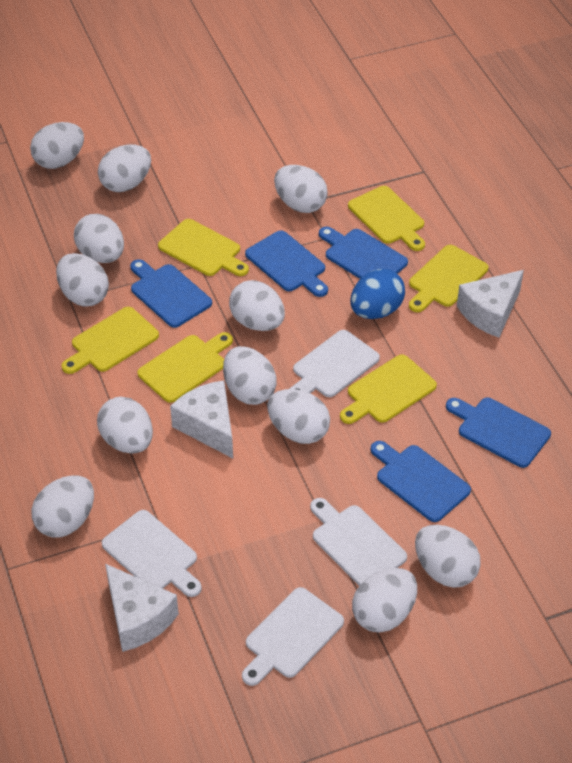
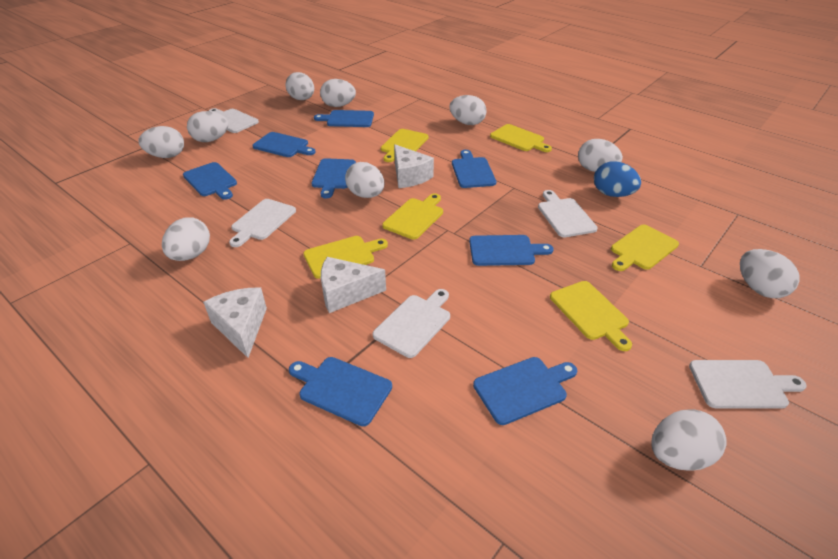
blue cutting board: [130,259,212,328] [245,230,328,297] [319,227,408,279] [371,441,471,522] [446,398,551,468] = 5 -> [183,162,237,200] [252,132,315,157] [289,357,392,426] [311,158,356,198] [314,110,374,127] [452,150,496,188] [469,235,553,266] [473,357,577,425] = 8
white cutting board: [102,510,202,597] [242,587,344,686] [290,330,380,397] [310,498,407,586] = 4 -> [209,108,259,133] [229,199,296,247] [373,289,450,358] [538,190,598,237] [689,360,807,409] = 5
white egg: [30,122,84,169] [32,476,94,538] [56,253,109,307] [74,214,124,263] [97,397,153,454] [98,144,151,192] [223,346,277,405] [229,280,285,331] [267,389,330,444] [274,165,328,213] [352,568,417,632] [415,525,481,588] = 12 -> [138,126,184,158] [162,217,210,261] [187,111,229,142] [286,72,314,100] [320,79,356,107] [345,162,385,198] [449,95,487,125] [578,139,623,172] [651,409,727,471] [740,249,799,298] = 10

